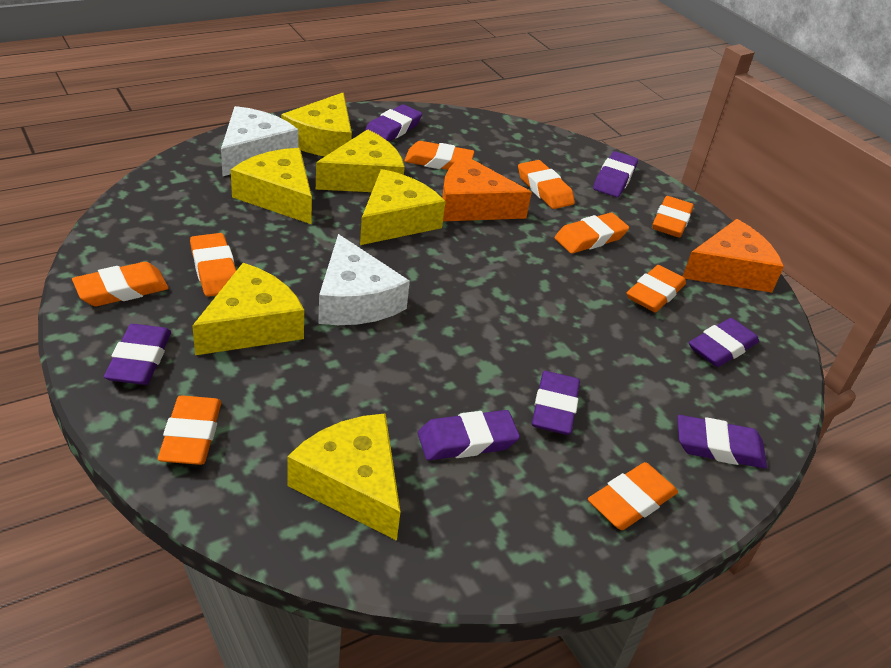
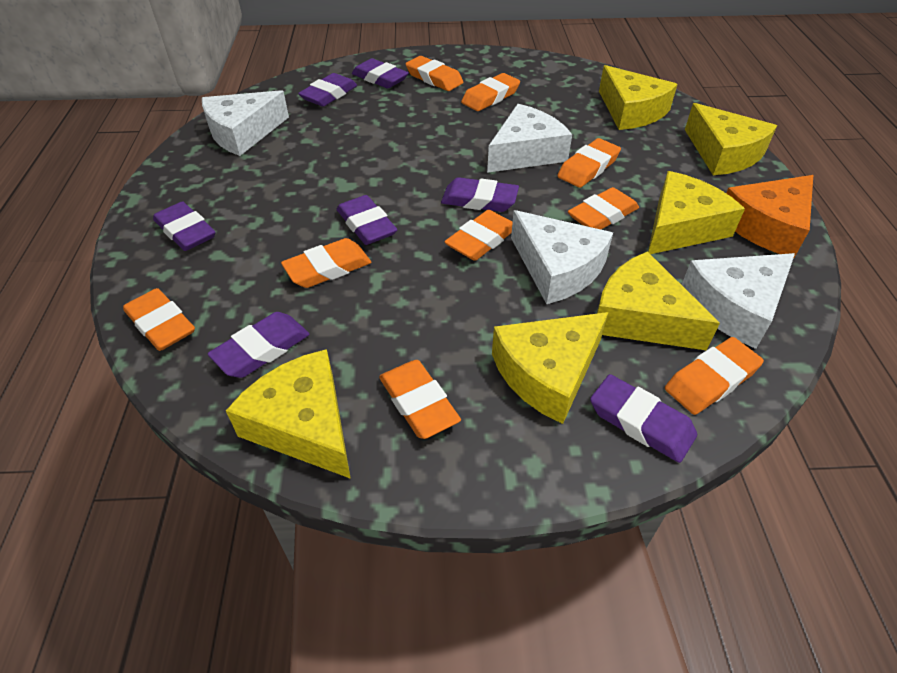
orange cheese: [442,156,532,221] [682,219,784,293] = 2 -> [726,175,813,258] = 1
white cheese: [221,106,299,176] [318,234,410,325] = 2 -> [202,90,289,156] [487,104,572,173] [511,210,613,304] [682,253,795,349] = 4

